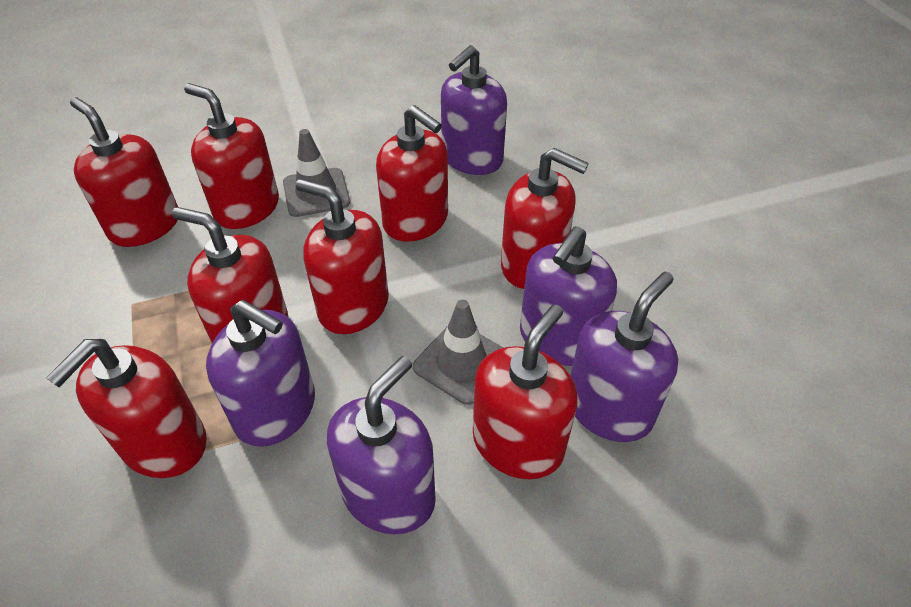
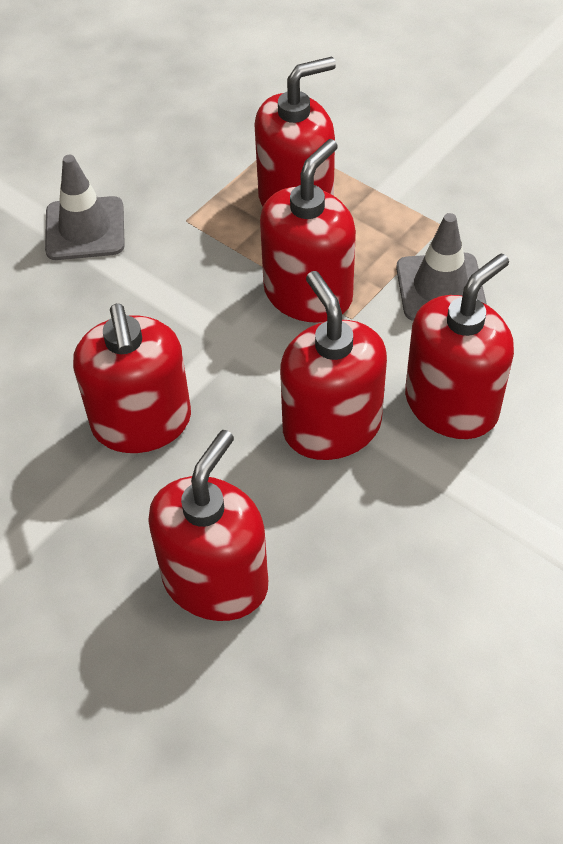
purple soap dispenser: [206,300,315,447] [327,356,436,534] [441,45,507,175] [520,226,617,366] [570,272,678,442] = 5 -> none = 0
red soap dispenser: [46,339,207,478] [70,97,178,247] [172,207,288,343] [184,83,279,229] [295,179,389,334] [376,105,448,242] [473,304,578,479] [501,148,589,289] = 8 -> [73,304,191,453] [148,430,268,621] [255,57,336,206] [260,139,356,323] [280,271,387,460] [405,253,514,439] = 6

